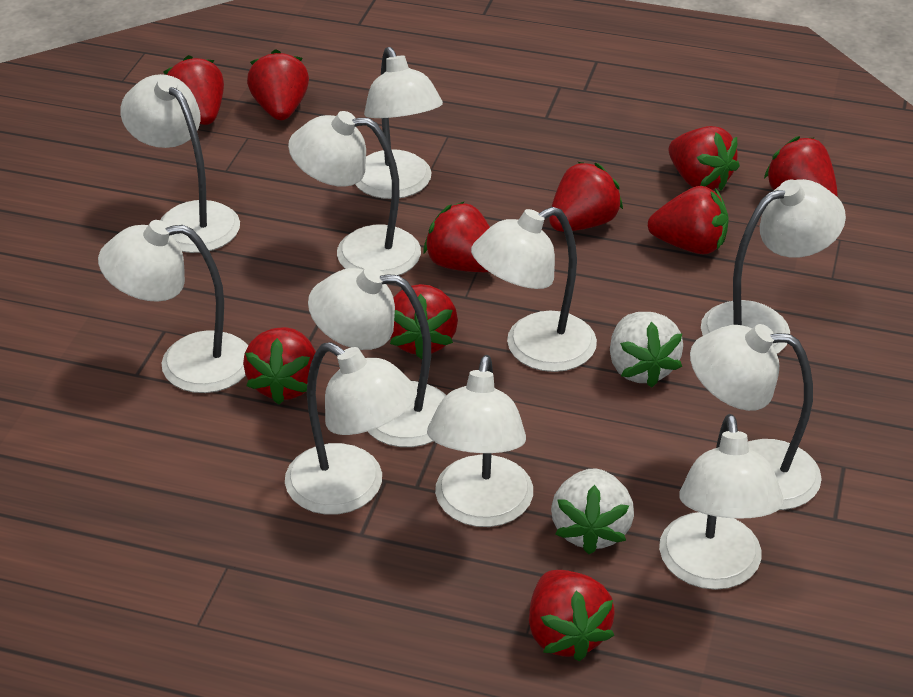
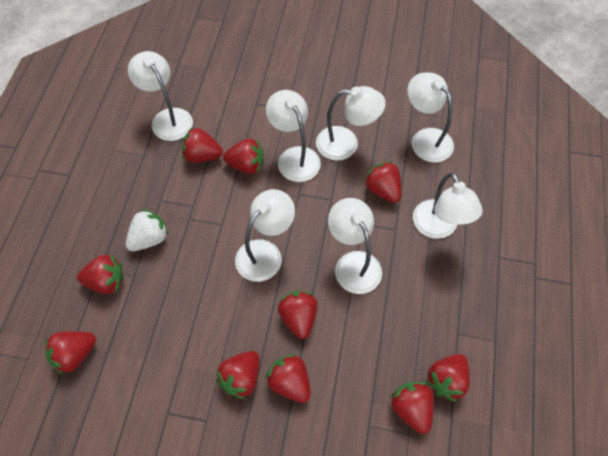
white lamp: [98,220,248,393] [120,74,240,253] [285,342,417,515] [288,111,421,275] [308,266,446,447] [355,47,443,199] [427,355,533,527] [471,207,597,372] [659,414,784,590] [690,324,822,510] [701,179,846,354] = 11 -> [128,51,193,141] [235,189,295,282] [266,90,321,182] [316,86,386,160] [328,198,382,294] [407,73,454,162] [413,173,483,239] = 7
white strawberry: [551,468,634,555] [610,312,683,388] = 2 -> [125,209,169,251] = 1

